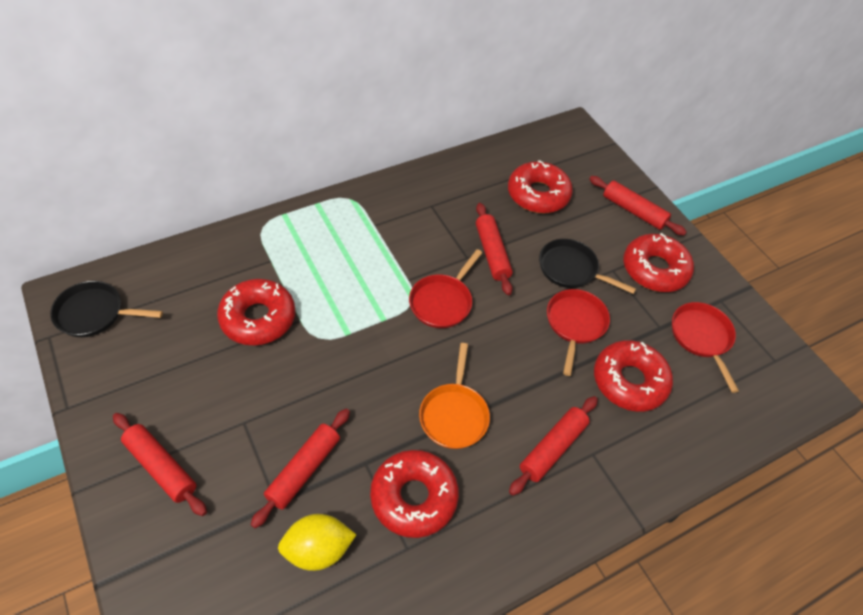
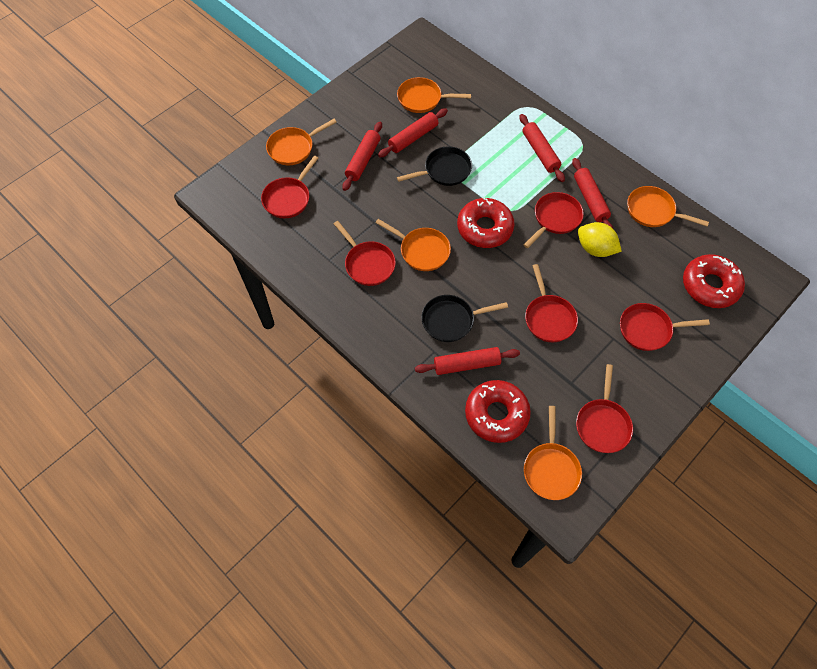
orange pan: [419,343,490,449] = 1 -> [266,119,337,165] [375,219,451,271] [397,77,471,113] [524,406,582,500] [627,186,709,227] = 5
red donut: [217,279,295,345] [370,450,459,538] [508,160,573,213] [594,340,673,412] [623,233,694,292] = 5 -> [457,197,515,248] [465,380,531,443] [683,254,745,308] = 3
red pan: [409,249,482,328] [547,289,610,376] [672,302,739,393] = 3 -> [261,156,318,218] [334,221,396,286] [524,192,584,248] [525,264,578,342] [576,364,633,453] [620,303,710,351] = 6

